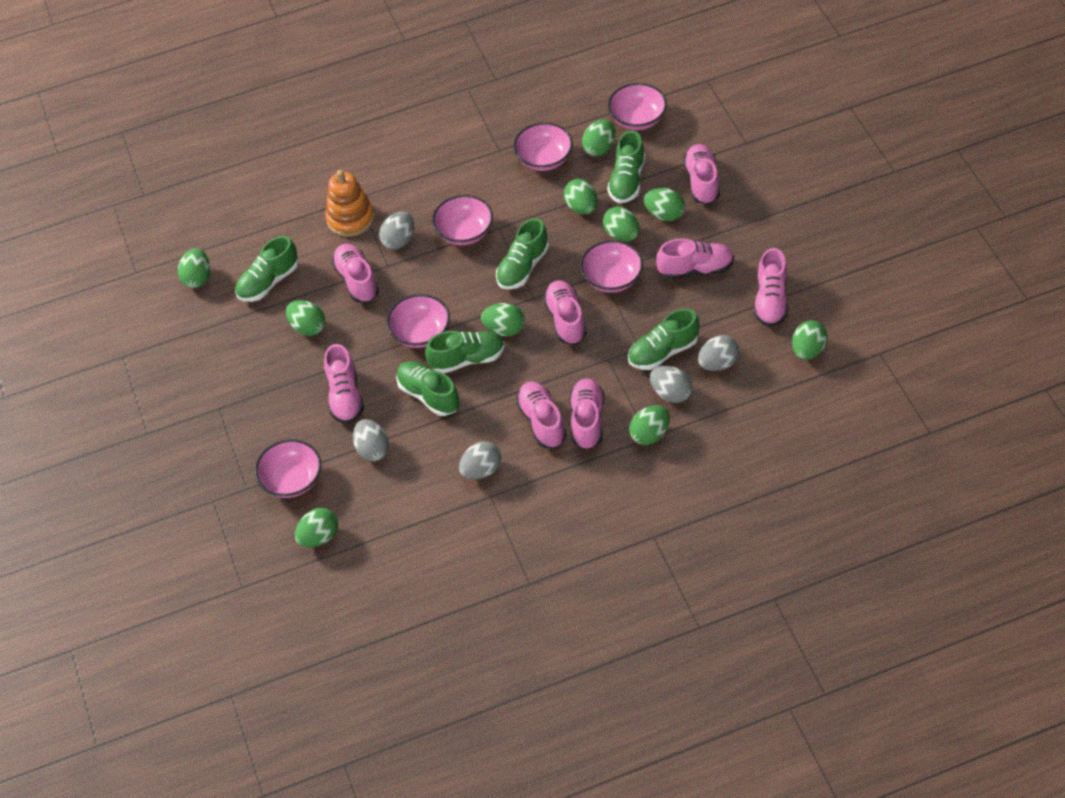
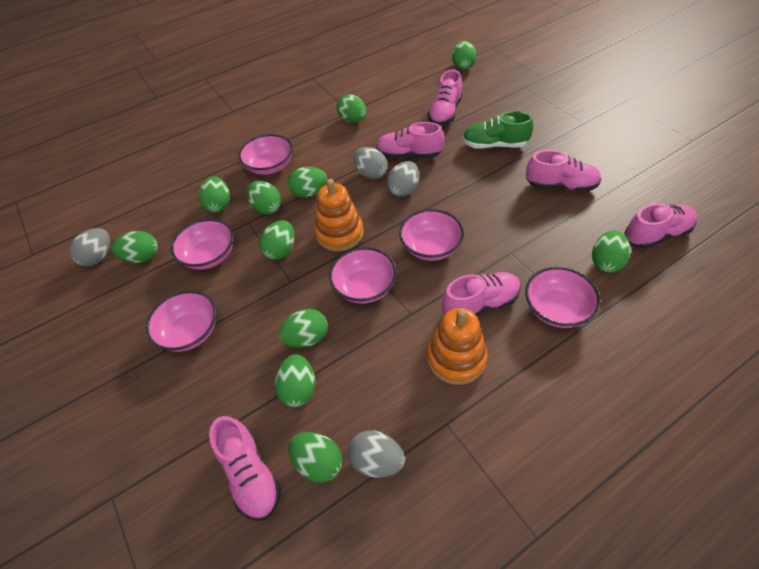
green egg: [178,248,210,288] [286,300,326,336] [295,508,338,547] [481,303,525,336] [564,179,598,215] [582,119,615,156] [603,206,639,241] [629,405,670,445] [644,188,685,221] [792,320,828,360] = 10 -> [111,231,158,263] [199,176,230,213] [247,181,281,215] [259,220,295,260] [275,354,315,407] [279,309,328,348] [287,167,327,198] [288,432,342,483] [337,94,367,123] [452,41,476,70] [592,230,630,273] = 11
green shoe: [235,236,298,302] [396,361,460,416] [425,331,505,373] [496,218,549,290] [607,130,645,203] [628,309,700,370] = 6 -> [462,111,533,149] = 1
grey egg: [353,419,389,461] [379,211,414,250] [459,441,501,479] [650,366,693,403] [698,335,739,371] = 5 -> [69,228,110,266] [348,430,405,478] [353,147,388,179] [387,161,419,197] = 4
orange stacking toy: [325,170,374,237] = 1 -> [314,179,364,251] [427,308,487,385] = 2
pink shoe: [324,344,364,424] [332,244,379,303] [516,381,566,448] [543,280,587,345] [569,378,604,450] [656,239,734,280] [683,144,720,204] [754,248,788,327] = 8 -> [209,416,281,521] [376,122,444,158] [428,70,462,125] [442,272,521,316] [526,150,601,192] [624,203,697,249] = 6

